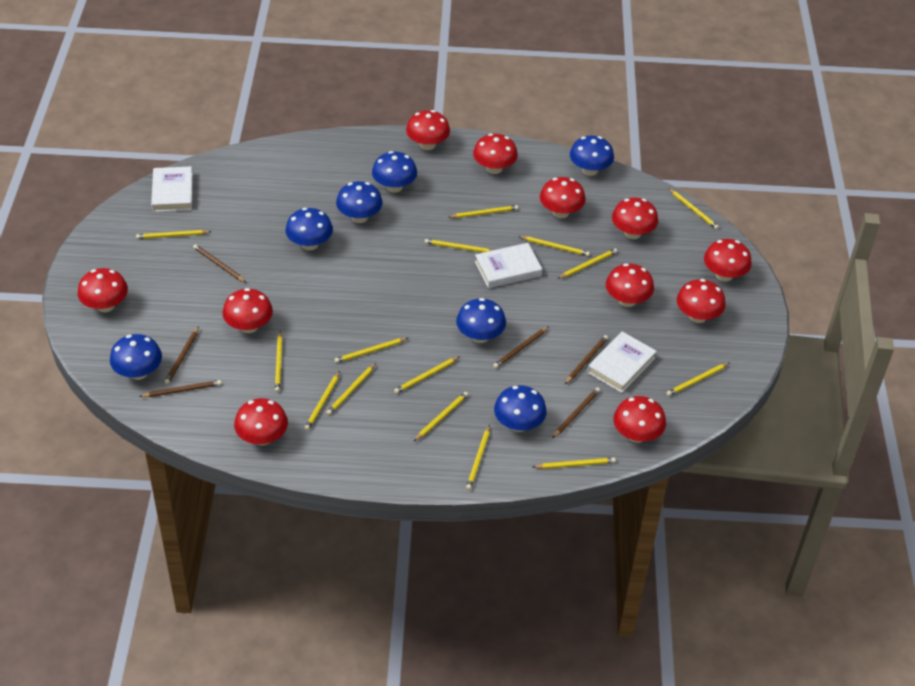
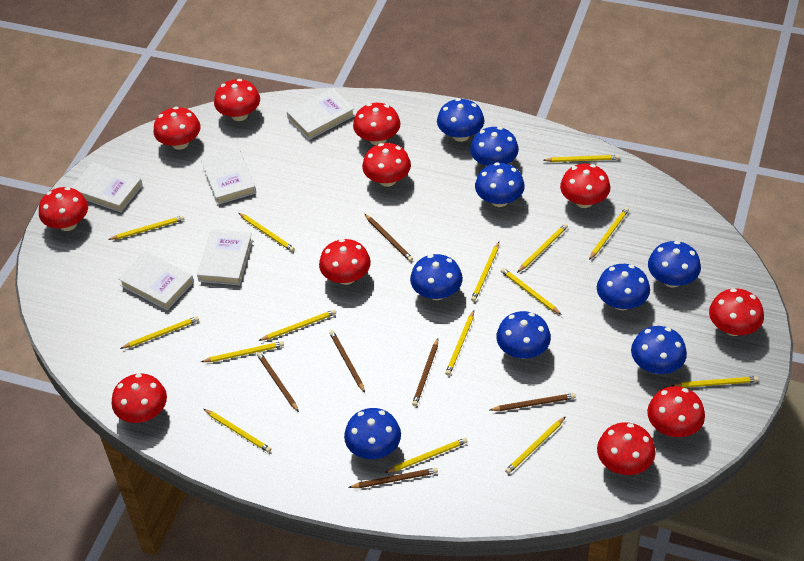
blue mushroom: [110,334,162,380] [285,208,333,250] [336,181,383,223] [372,151,417,193] [456,298,506,343] [494,385,547,432] [570,136,614,176] = 7 -> [344,408,401,459] [410,254,463,300] [437,98,484,142] [470,127,519,166] [475,162,525,207] [496,311,551,359] [597,264,650,310] [631,326,687,374] [648,241,701,288] = 9
white book: [151,167,193,212] [475,243,542,288] [587,332,657,393] = 3 -> [71,162,143,212] [118,251,194,310] [197,229,253,285] [201,148,256,205] [287,88,355,140] = 5

